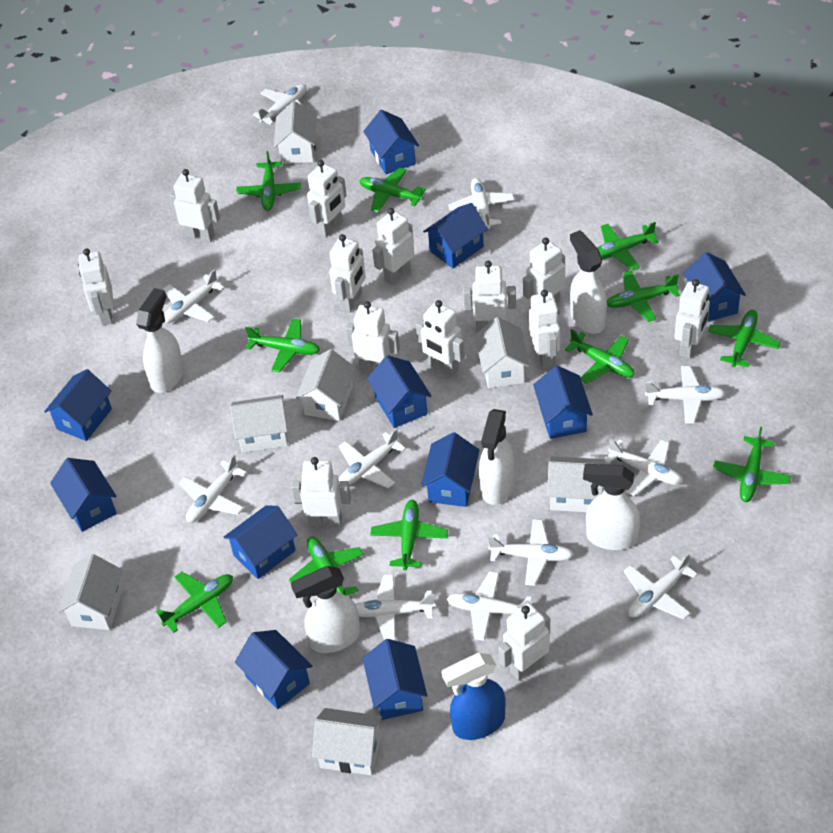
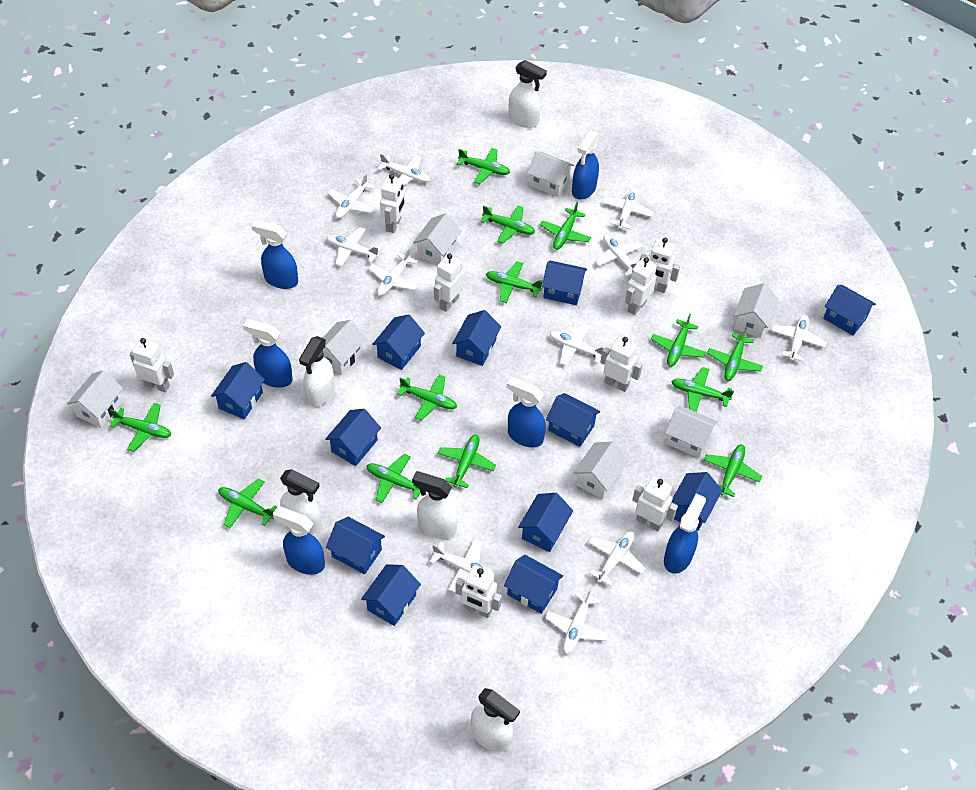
blue house: [44,369,112,441] [50,458,117,532] [224,505,297,579] [235,630,312,709] [362,639,427,720] [363,110,419,174] [367,355,431,428] [421,432,480,507] [423,203,488,268] [533,365,593,439] [683,252,746,322] = 11 -> [211,362,265,419] [325,409,381,466] [326,517,385,574] [361,564,421,626] [372,314,425,370] [452,310,501,366] [504,555,563,614] [518,493,573,552] [542,261,587,305] [546,393,600,447] [671,472,722,531] [823,285,876,335] = 12
blue spray bottle: [441,653,506,740] = 1 -> [243,319,293,388] [252,220,298,289] [273,506,325,575] [507,377,546,448] [572,131,600,200] [664,493,706,574] = 6
green plane: [156,572,233,633] [236,151,301,211] [245,319,320,372] [289,537,364,596] [359,168,426,212] [370,500,448,570] [565,329,635,384] [597,222,659,270] [607,271,680,322] [708,310,781,367] [713,427,791,502] = 11 -> [109,403,171,452] [218,478,278,528] [366,454,421,503] [397,375,457,421] [438,435,496,488] [457,148,510,184] [480,205,535,243] [486,261,543,303] [540,202,591,250] [651,314,706,367] [671,367,734,412] [704,444,762,497] [707,328,763,381] = 13
white robot: [78,248,114,325] [170,169,220,242] [291,457,351,526] [307,160,347,237] [329,234,366,312] [345,301,400,371] [372,208,414,285] [416,300,465,376] [463,261,516,332] [498,603,550,681] [523,238,565,303] [529,290,560,369] [674,279,710,359] = 13 -> [130,338,174,393] [380,174,405,233] [434,254,464,312] [455,565,502,618] [600,337,643,392] [625,257,657,315] [632,477,678,531] [640,238,680,293] = 8

